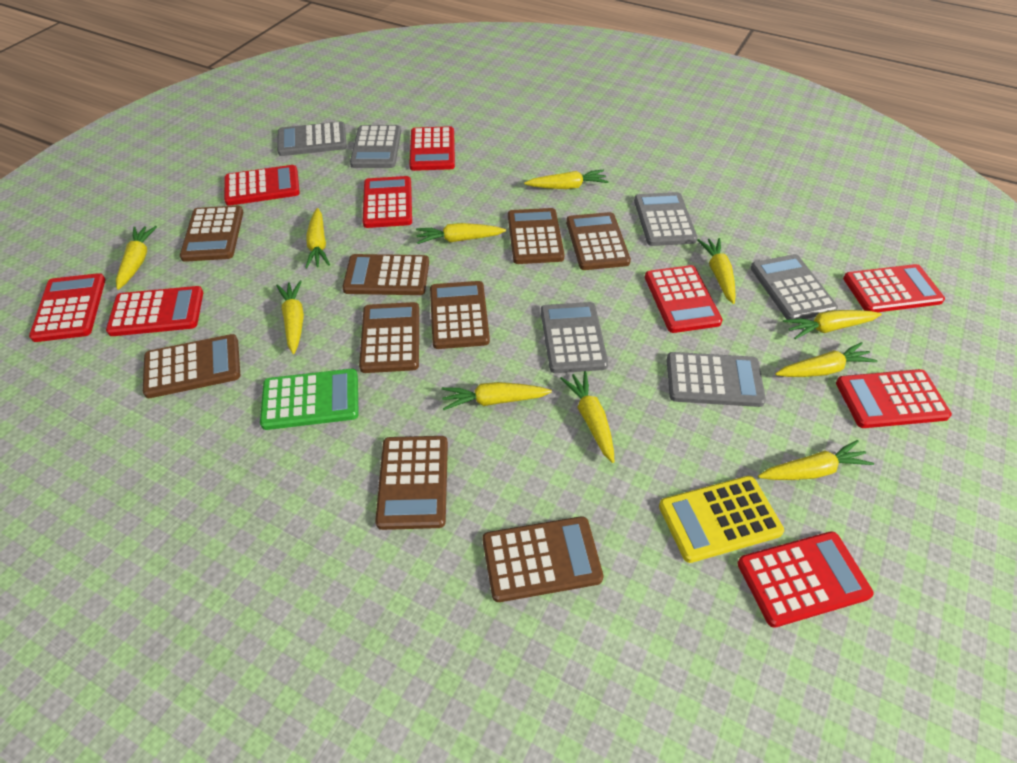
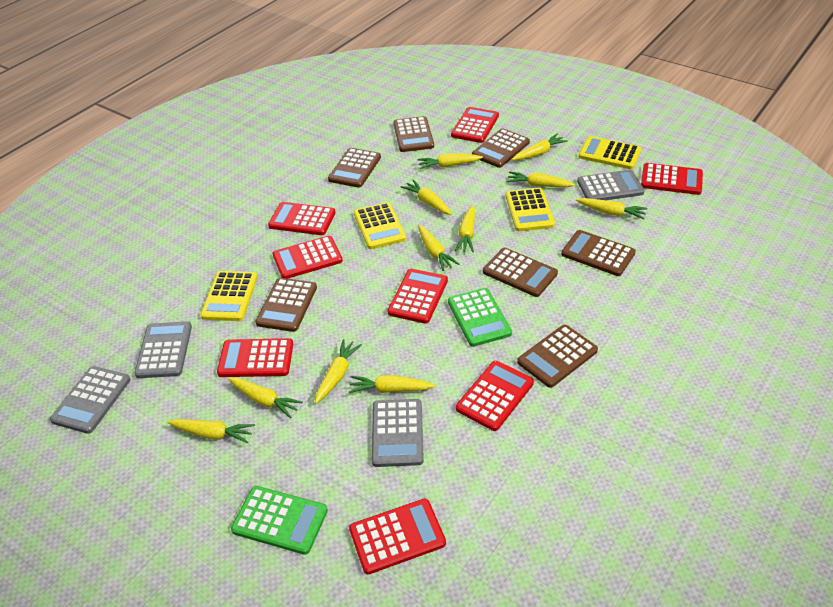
brown calculator: [143,334,240,398] [180,206,243,262] [342,254,429,295] [359,302,419,373] [375,436,448,530] [430,281,490,349] [482,516,604,602] [508,208,565,264] [566,212,631,270] = 9 -> [255,278,317,332] [328,148,381,188] [393,116,434,152] [472,128,530,168] [483,248,558,297] [517,325,598,388] [561,230,636,276] = 7
green calculator: [260,369,359,430] = 1 -> [231,486,328,555] [448,288,512,347] = 2
grey calculator: [277,121,347,156] [350,125,401,168] [541,302,608,373] [634,192,698,246] [667,352,766,407] [751,254,838,320] = 6 -> [50,366,131,434] [134,321,192,378] [372,399,424,467] [577,170,645,200] = 4
red calculator: [29,273,105,342] [106,286,203,336] [224,165,300,206] [363,176,412,228] [409,126,455,171] [645,265,723,333] [737,531,873,628] [836,369,952,428] [843,264,945,312] = 9 -> [217,338,293,377] [268,202,336,235] [273,236,343,279] [349,498,446,575] [387,269,448,324] [451,107,499,143] [456,361,534,431] [641,163,703,195] = 8
yellow calculator: [659,476,784,563] = 1 -> [200,271,258,321] [354,202,406,249] [505,188,555,231] [579,136,642,169] = 4

